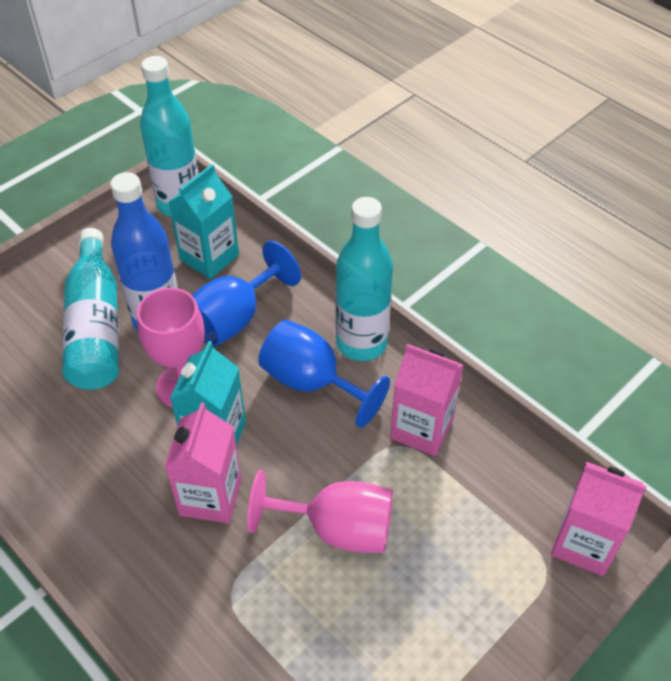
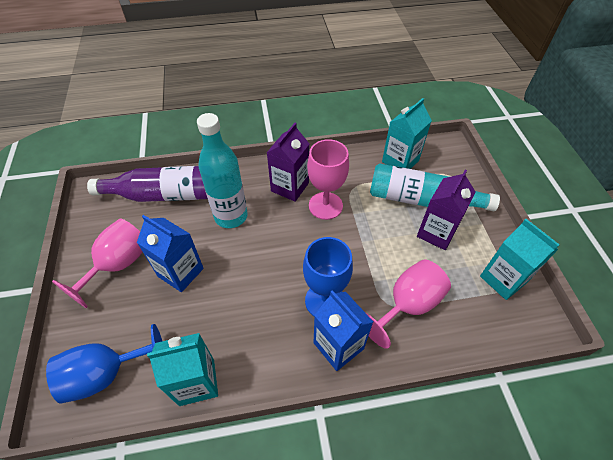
blue bottle: [110,172,178,331] = 1 -> none = 0
blue carton: none = 0 -> [137,215,204,292] [313,290,373,371] = 2
pink carton: [164,402,242,524] [390,344,464,456] [551,462,647,576] = 3 -> none = 0
pink goblet: [137,288,205,408] [247,470,393,553] = 2 -> [52,218,142,308] [307,139,349,220] [366,260,451,349] = 3
purple bottle: none = 0 -> [87,166,208,202] = 1
purple carton: none = 0 -> [267,123,309,202] [417,170,476,250] = 2
turquoise bottle: [62,228,119,390] [140,56,199,216] [336,197,393,361] = 3 -> [197,113,248,228] [370,163,500,211] = 2
turquoise carton: [168,164,239,279] [170,341,246,446] = 2 -> [147,333,218,406] [382,98,432,169] [480,219,560,300] = 3

